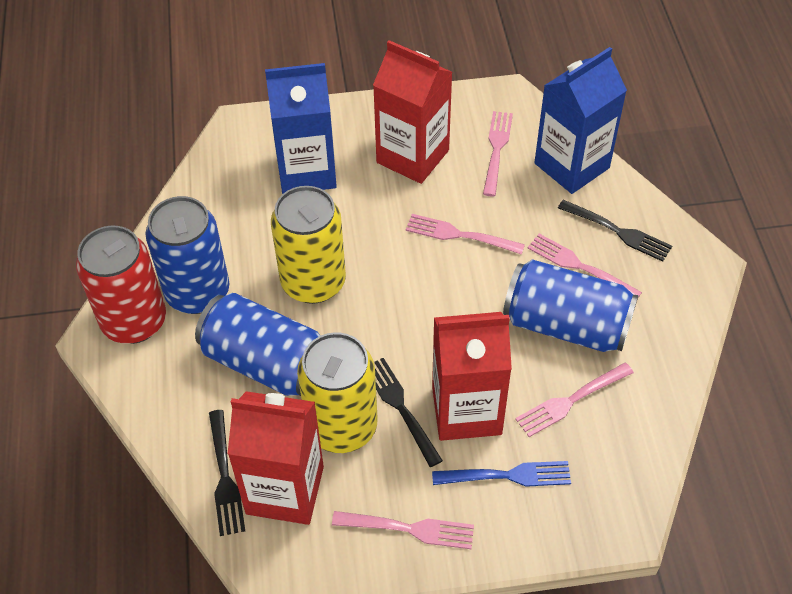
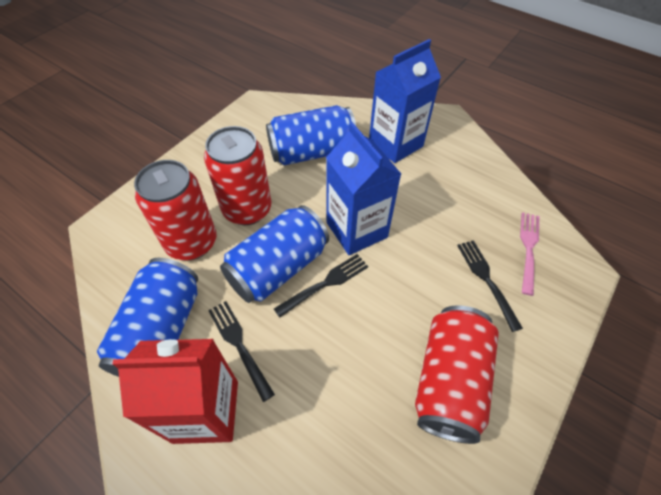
blue fork: [432,461,571,487] = 1 -> none = 0
pink fork: [332,511,474,549] [406,214,525,255] [483,111,513,196] [515,363,634,437] [527,234,642,298] = 5 -> [520,212,539,296] = 1
red can: [76,226,166,344] = 1 -> [134,160,217,260] [204,126,271,225] [415,305,499,444] = 3
red carton: [228,391,324,525] [373,40,452,184] [432,312,512,441] = 3 -> [112,339,238,444] = 1
yellow can: [271,186,346,304] [297,332,378,453] = 2 -> none = 0

